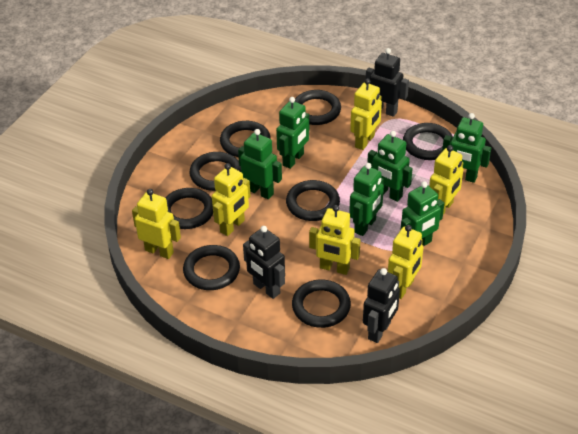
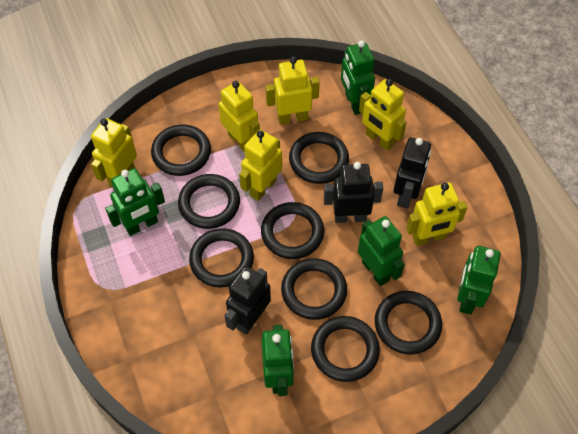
green robot: [238,129,282,199] [276,97,309,169] [349,163,384,236] [367,131,413,202] [401,181,444,246] [442,113,491,183] = 6 -> [105,168,165,236] [261,324,294,396] [341,40,375,115] [358,216,405,286] [457,246,501,315] = 5

